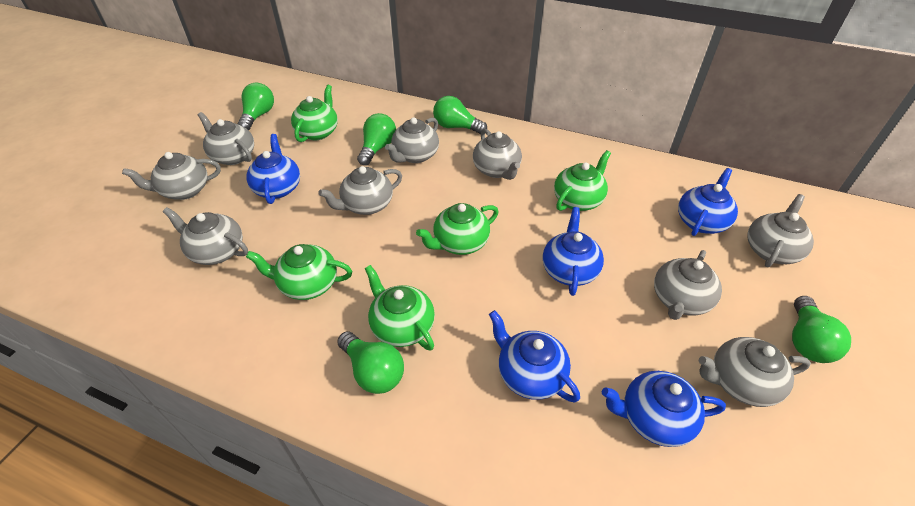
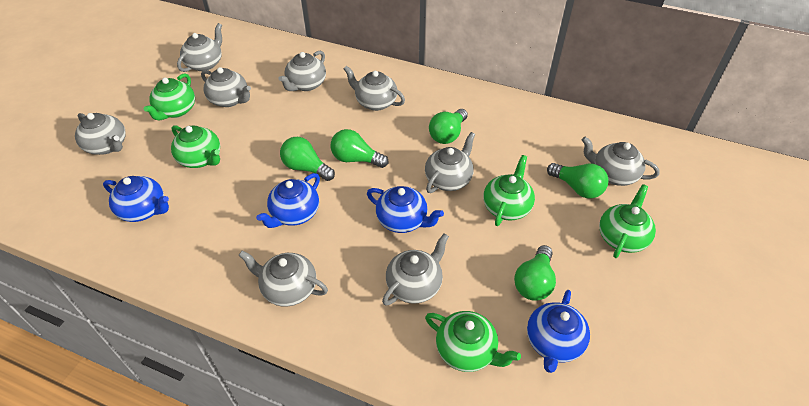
blue teapot: [246,134,300,204] [489,310,580,402] [543,207,604,296] [602,371,726,447] [678,168,738,236] = 5 -> [103,176,169,222] [256,173,320,228] [367,186,444,233] [527,290,590,373] = 4

